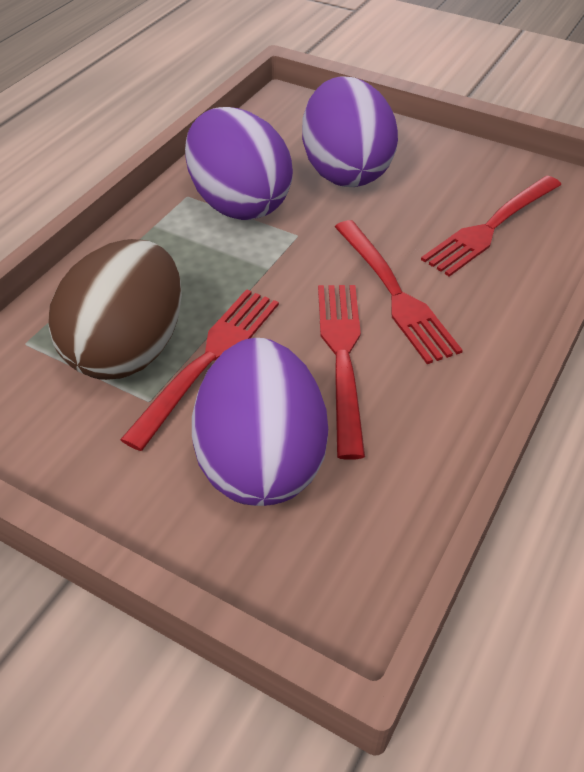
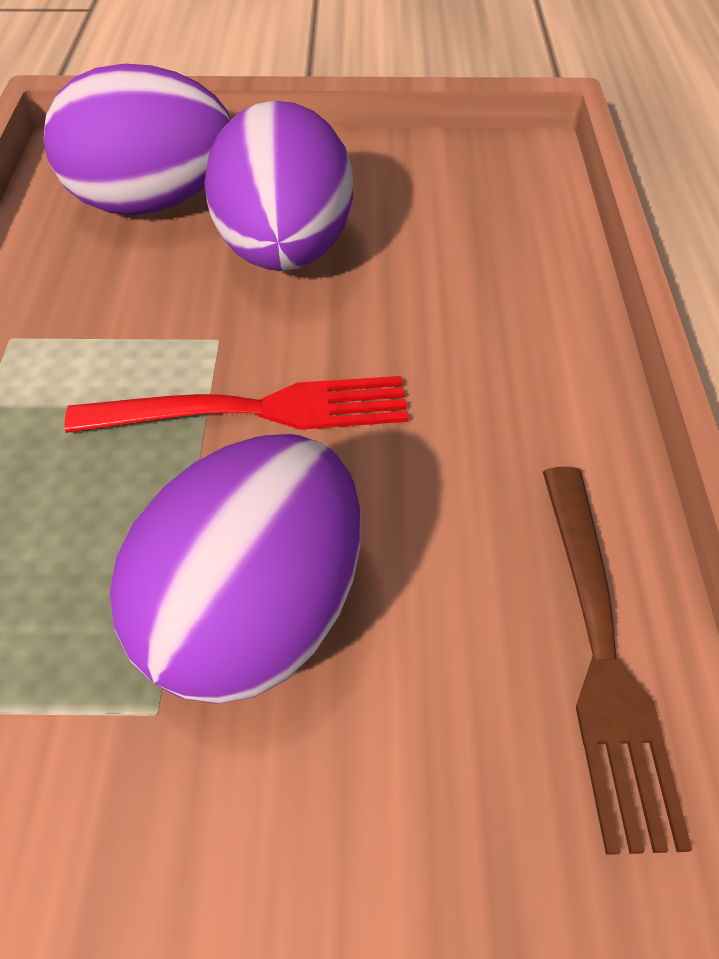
brown egg: [48,239,182,380] = 1 -> none = 0
brown fork: none = 0 -> [543,467,692,855] = 1
red fork: [120,289,279,451] [318,285,365,460] [335,220,463,364] [421,175,561,277] = 4 -> [64,376,409,433] = 1

